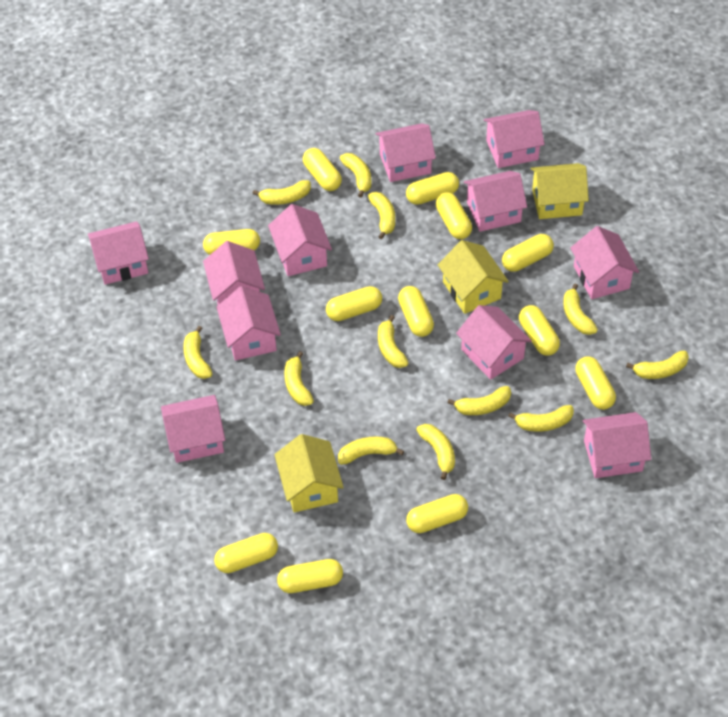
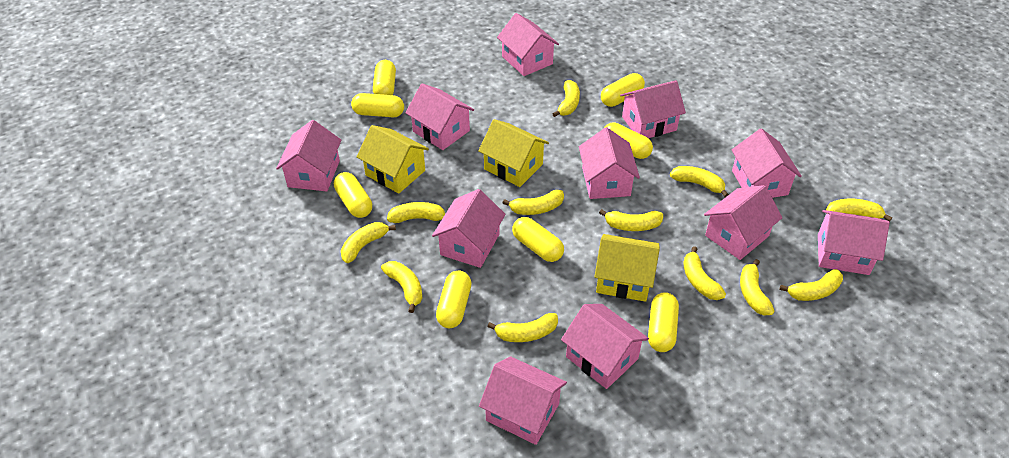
yellow capsule: [203,229,260,255] [214,533,278,573] [277,559,343,593] [303,148,342,191] [326,286,382,321] [398,286,434,337] [406,172,459,205] [406,494,468,533] [436,192,472,239] [502,234,554,272] [519,305,560,356] [575,356,616,410] = 12 -> [334,172,372,218] [351,93,404,117] [373,60,396,95] [436,271,472,328] [512,217,564,262] [601,73,645,107] [603,122,653,159] [648,292,679,352] = 8

